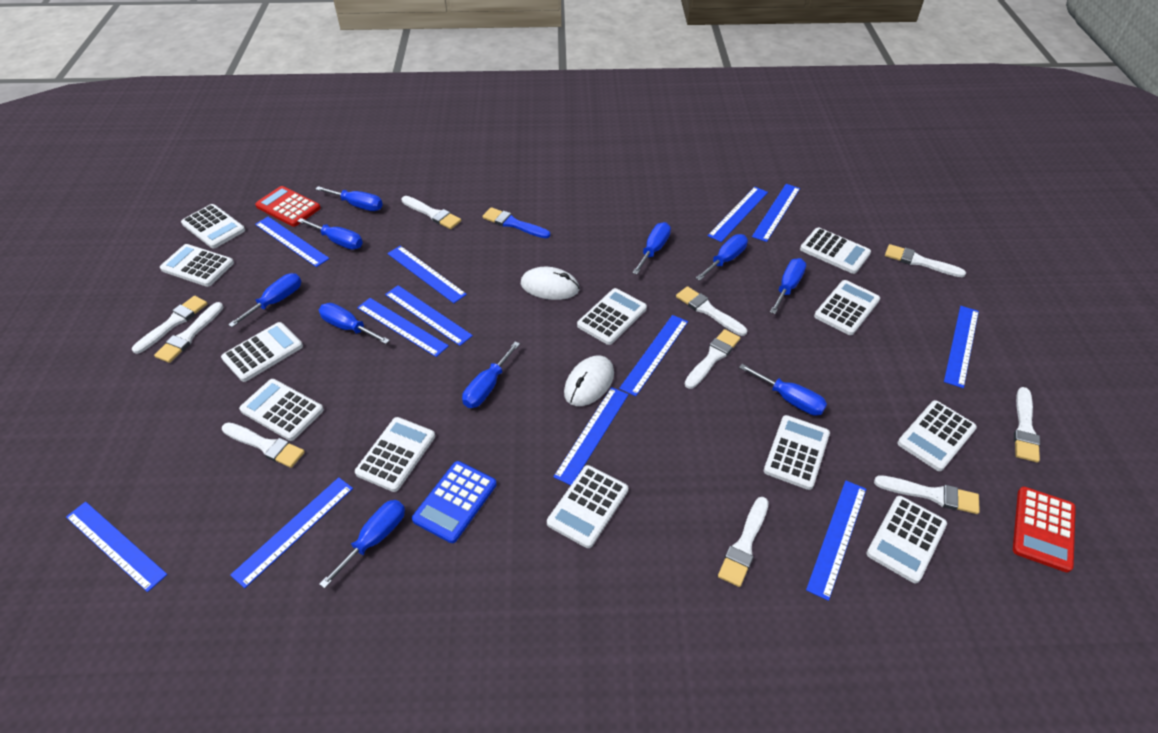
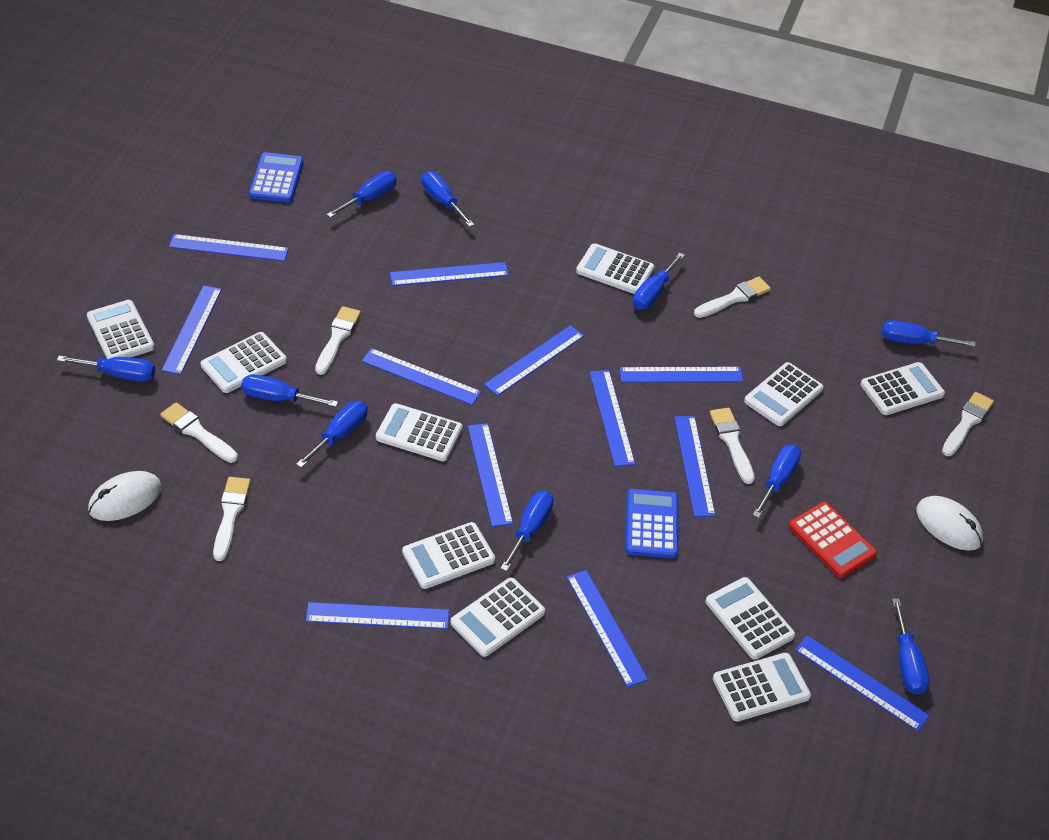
blue brush: [482,207,550,238] = 1 -> none = 0
blue calculator: [412,461,497,543] = 1 -> [249,152,303,203] [626,489,678,558] = 2
red calculator: [255,186,321,227] [1013,487,1076,573] = 2 -> [789,502,877,578] = 1
white brush: [132,296,208,354] [154,302,224,363] [222,422,305,468] [401,196,461,229] [676,286,747,336] [685,329,740,389] [718,497,769,587] [874,475,980,514] [885,244,966,277] [1014,387,1040,462] = 10 -> [160,402,238,463] [213,477,251,561] [315,306,361,375] [694,277,771,318] [710,408,755,484] [942,392,994,456] = 6
white calculator: [160,244,234,287] [181,204,245,249] [221,322,303,382] [239,379,324,441] [355,417,435,492] [547,465,628,548] [577,288,647,345] [764,415,830,490] [800,228,871,274] [814,280,880,335] [866,496,947,583] [897,400,977,471] = 12 -> [87,300,155,359] [201,332,287,393] [376,403,462,461] [402,522,495,589] [451,577,545,657] [576,243,654,294] [706,577,795,660] [713,653,811,722] [744,362,824,426] [860,362,945,415] = 10

